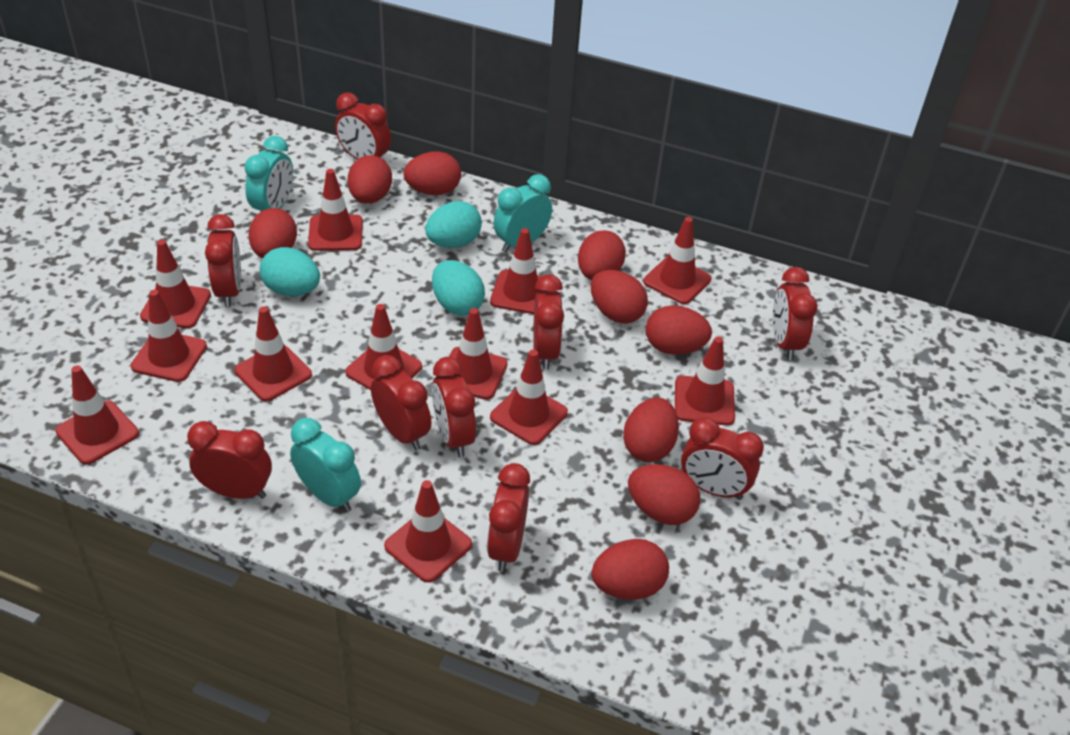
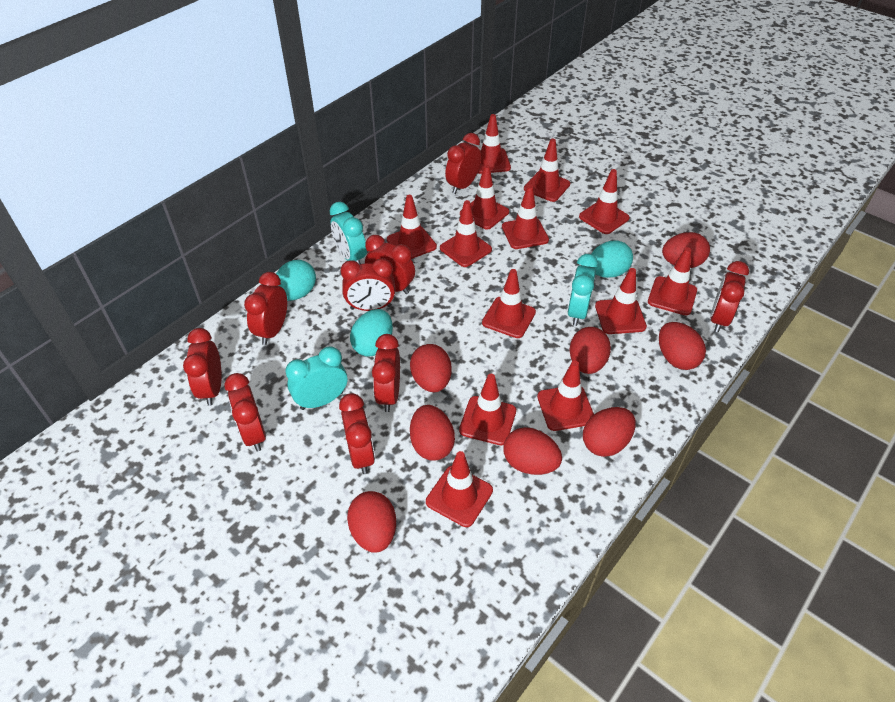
red egg: [248,208,297,258] [347,155,392,203] [404,151,461,195] [578,230,626,280] [591,270,648,324] [591,539,669,600] [623,397,679,462] [628,464,700,525] [646,305,712,355] = 9 -> [347,491,396,553] [410,344,452,392] [410,405,455,461] [503,427,562,475] [570,327,611,374] [583,407,636,457] [659,322,706,370] [662,232,710,268] = 8
red traffic cone: [55,365,139,464] [131,290,207,382] [140,240,211,328] [235,306,312,401] [308,169,363,251] [345,304,422,390] [384,480,472,583] [449,308,508,400] [490,228,542,314] [490,350,568,445] [643,217,711,304] [675,336,735,426] = 12 -> [387,195,437,259] [426,451,493,527] [440,200,492,267] [459,374,516,445] [460,165,509,230] [478,114,511,174] [482,269,536,338] [502,185,549,249] [524,139,570,202] [537,361,594,431] [579,169,630,234] [595,268,647,334] [648,247,697,315] = 13

